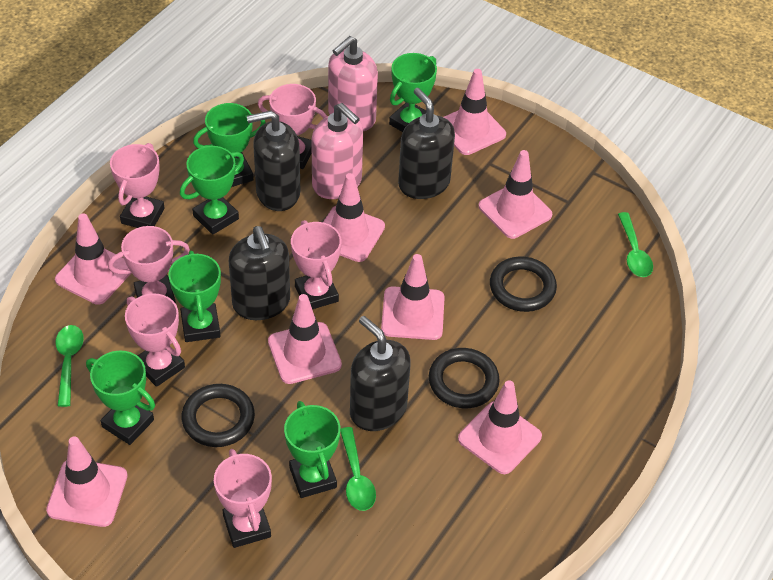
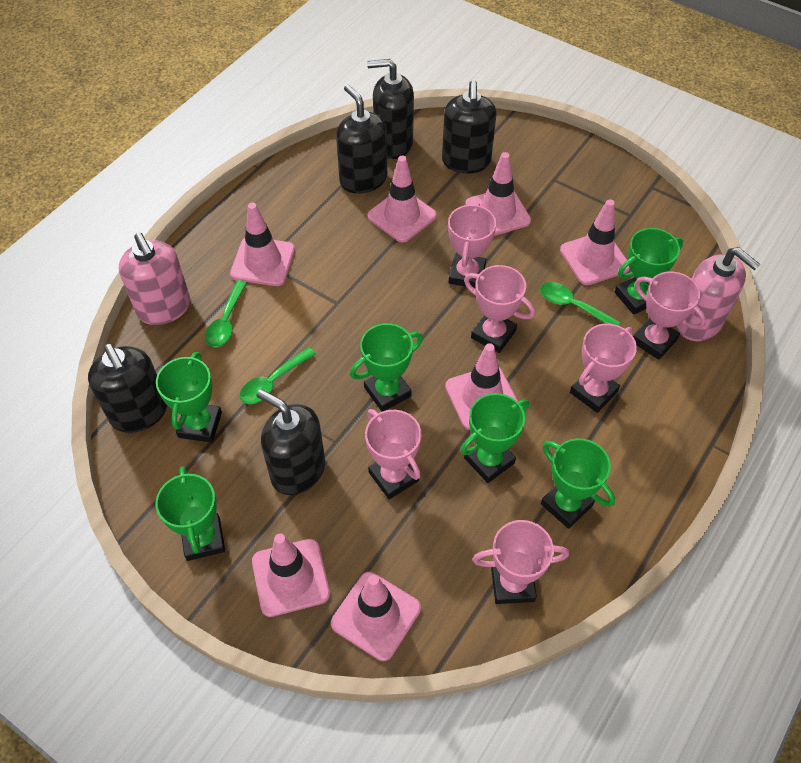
black ring: [182,384,255,447] [429,348,499,408] [490,256,557,312] = 3 -> none = 0
black soap dispenser: [229,226,290,320] [247,110,300,211] [350,316,411,431] [398,88,455,199] = 4 -> [88,343,167,433] [256,389,325,495] [336,84,388,194] [367,59,414,159] [442,80,497,174] = 5
pink traffic cone: [46,436,128,527] [55,213,131,305] [268,294,342,384] [323,173,385,262] [381,254,445,340] [444,69,506,155] [458,380,542,474] [478,150,552,239] = 8 -> [230,202,295,286] [252,534,330,617] [331,572,421,661] [367,156,437,243] [445,343,518,430] [465,152,531,236] [560,199,630,285] = 7

